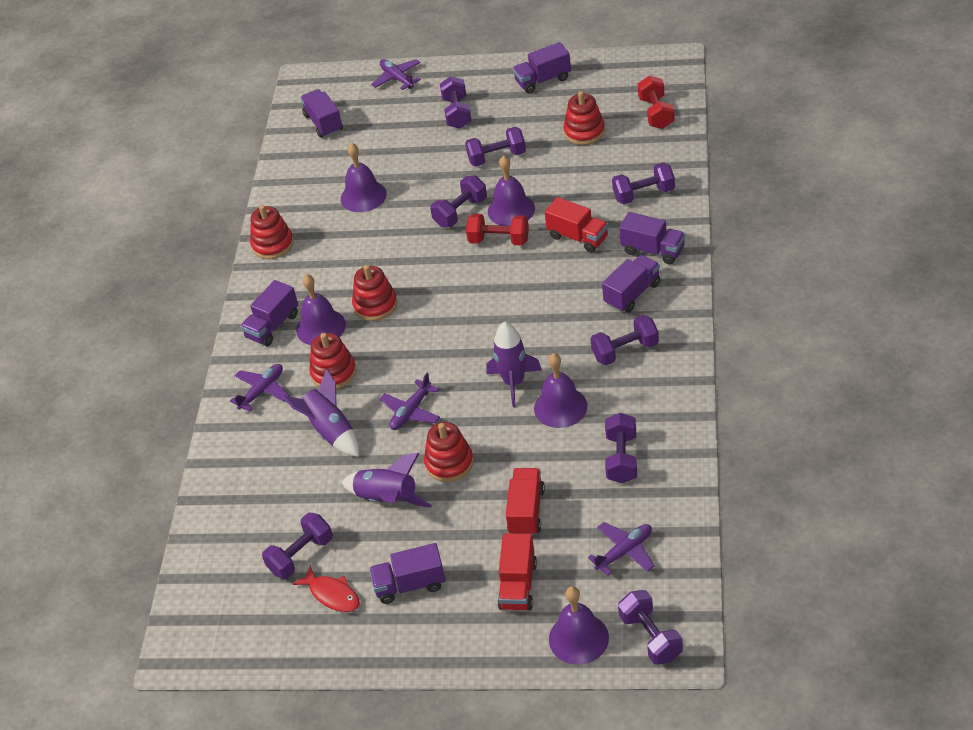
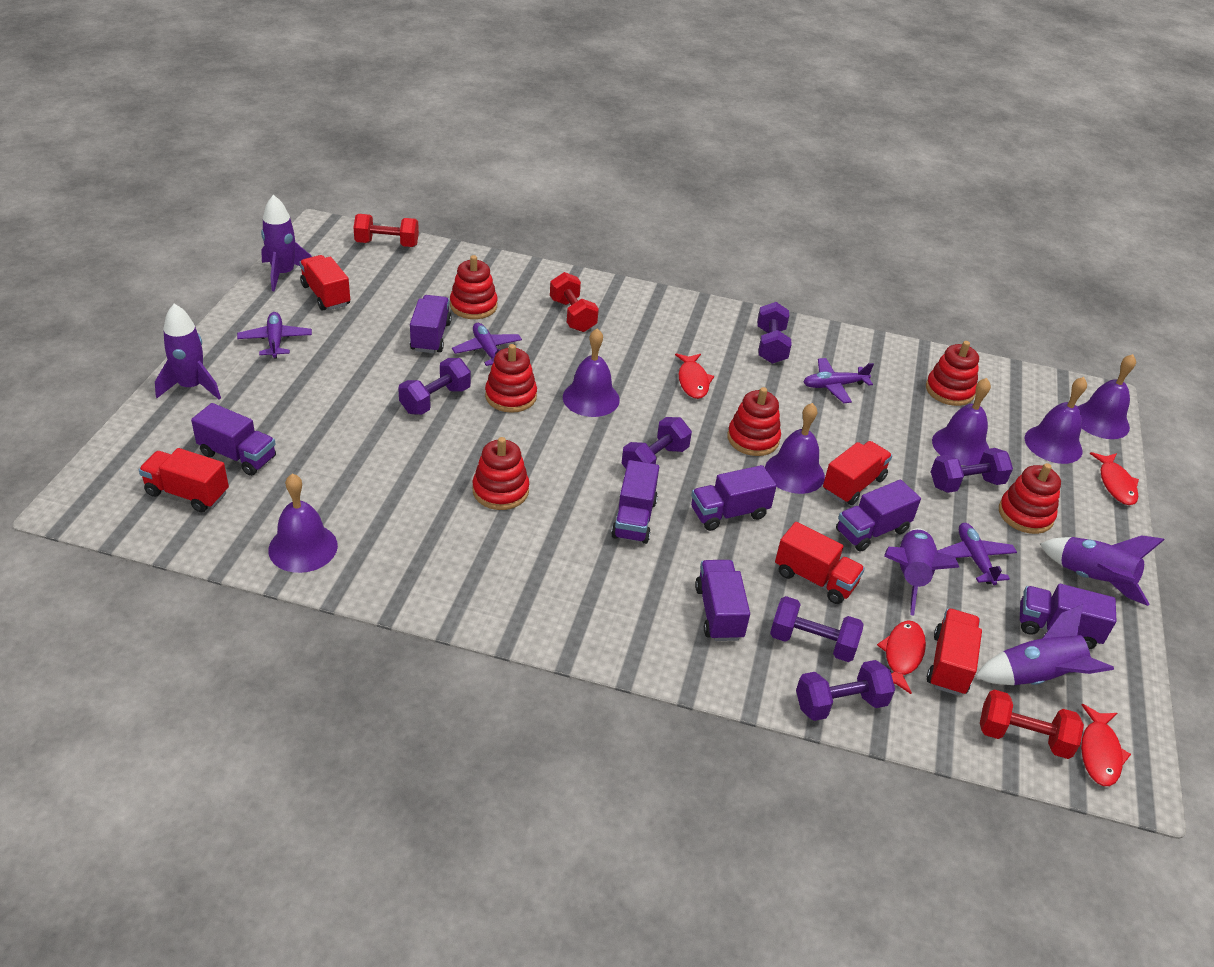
purple bell: [296,274,346,345] [341,143,387,212] [488,156,535,226] [534,353,587,428] [549,586,609,665] = 5 -> [268,474,338,573] [563,328,620,417] [765,403,825,494] [932,378,991,466] [1025,377,1087,464] [1078,354,1136,439] = 6
purple dumbbell: [262,513,333,579] [430,176,487,227] [440,76,471,129] [465,127,526,167] [590,315,659,365] [605,413,637,484] [612,162,675,204] [618,590,683,665] = 8 -> [398,358,471,415] [622,417,692,468] [757,302,792,364] [770,596,864,662] [796,660,895,721] [931,448,1013,493] = 6
purple rocket: [282,369,359,457] [341,453,432,508] [486,321,542,407] = 3 -> [155,304,221,400] [261,195,312,291] [884,528,959,616] [975,604,1114,685] [1040,535,1164,606] = 5
purple truck: [240,280,298,346] [300,89,343,138] [369,543,446,604] [513,42,571,94] [602,255,660,313] [619,212,685,264] = 6 -> [191,403,276,476] [410,295,452,353] [611,460,659,544] [691,465,777,531] [695,560,750,641] [836,480,921,552] [1020,584,1116,649] = 7
red dumbbell: [466,214,529,245] [638,75,675,129] = 2 -> [354,214,419,247] [550,272,599,332] [980,689,1084,759] = 3
red fish: [293,565,360,612] = 1 -> [675,353,714,399] [877,620,926,694] [1081,704,1131,786] [1090,452,1139,505] = 4
red stacking toy: [250,205,294,259] [309,333,356,389] [352,265,397,321] [424,422,474,482] [563,91,605,145] = 5 -> [450,255,498,319] [472,437,529,510] [485,344,537,413] [727,387,781,456] [926,341,979,406] [999,463,1061,534] = 6
red truck: [498,533,537,610] [506,468,545,536] [545,197,608,253] = 3 -> [139,448,229,512] [299,255,350,311] [775,522,865,604] [823,441,892,505] [927,608,982,696] = 5

